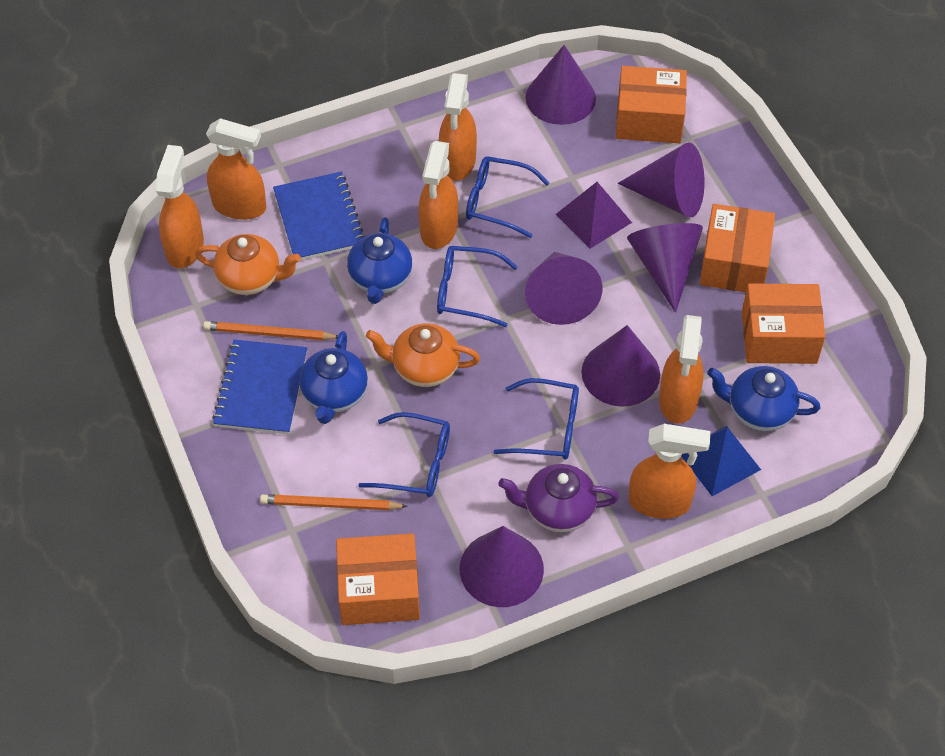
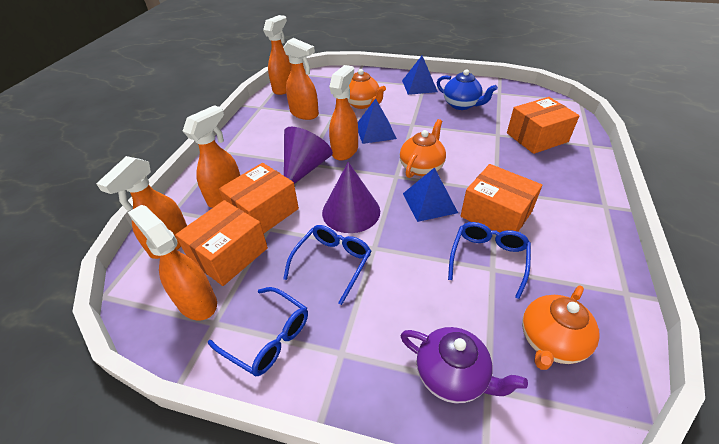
blue glasses: [358,412,450,497] [437,246,518,327] [466,156,549,238] [494,378,579,460] = 4 -> [208,287,308,376] [283,225,371,305] [448,222,531,299] = 3
blue notebook: [212,339,307,434] [273,172,365,261] = 2 -> none = 0
blue pyramid: [681,426,761,496] = 1 -> [358,99,397,144] [402,55,438,95] [403,167,458,222] = 3
blue teapot: [299,331,368,424] [347,217,412,304] [707,366,821,431] = 3 -> [437,69,498,110] = 1
orange pencil: [203,321,338,340] [260,494,408,510] = 2 -> none = 0
orange teapot: [195,234,301,295] [366,323,480,387] = 2 -> [348,69,386,109] [400,119,446,178] [522,285,600,370] = 3
purple cone: [460,526,544,607] [525,45,596,125] [525,252,602,325] [581,325,660,407] [618,142,705,218] [627,223,703,313] = 6 -> [284,127,333,184] [322,162,380,233] = 2
purple pyramid: [555,182,632,249] = 1 -> none = 0

